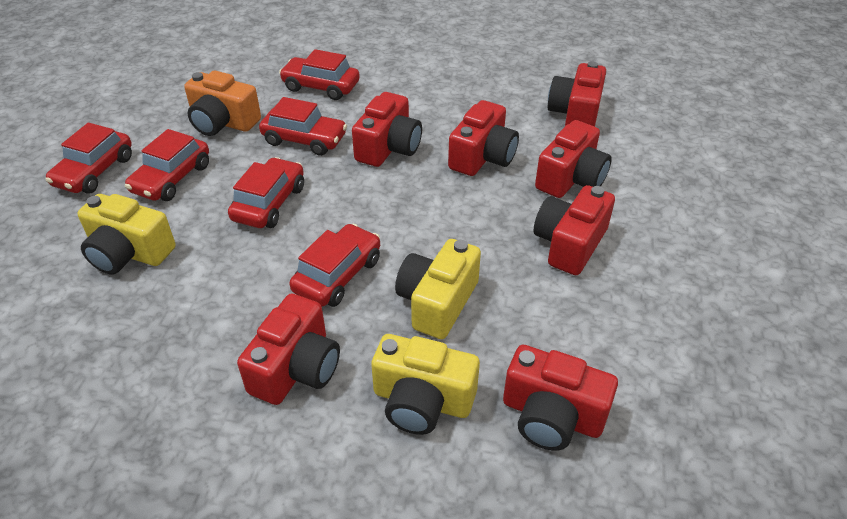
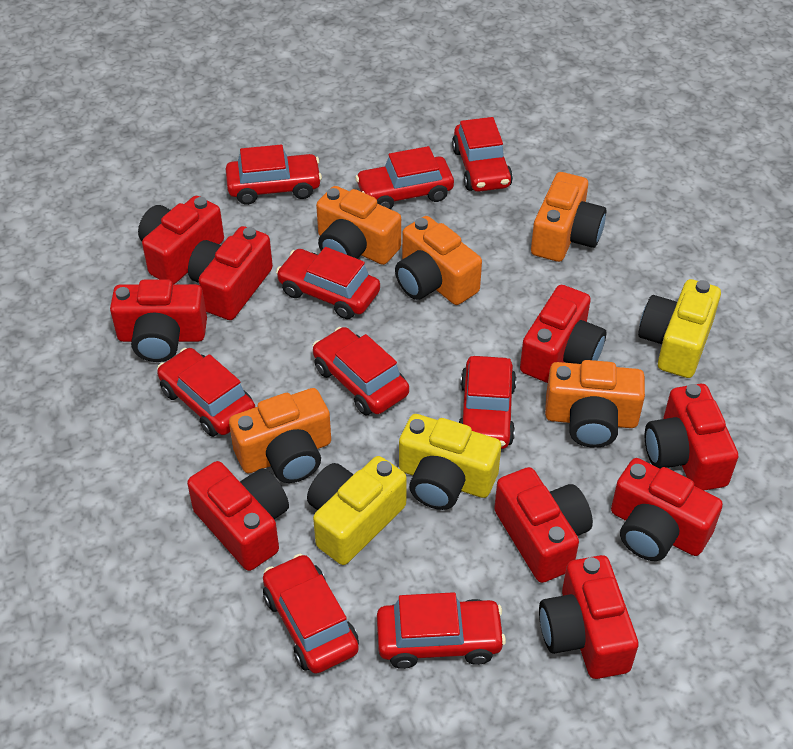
orange camera: [184,70,261,136] = 1 -> [229,388,331,483] [316,186,401,265] [395,216,482,305] [531,172,606,262] [545,360,645,448] = 5
red camera: [237,294,340,405] [352,92,422,167] [448,100,519,176] [503,345,618,451] [534,185,615,275] [535,120,612,198] [547,61,606,127] = 7 -> [110,279,207,362] [138,196,224,284] [187,461,289,571] [188,226,273,320] [494,467,593,583] [520,285,606,383] [539,555,639,679] [611,458,723,561] [645,384,738,491] = 9
red car: [45,123,132,194] [125,129,209,201] [228,157,304,228] [259,97,347,156] [279,49,360,100] [289,224,380,307] = 6 -> [157,348,255,437] [226,145,322,205] [263,554,359,674] [276,247,380,319] [312,327,409,415] [355,146,454,209] [377,592,506,669] [452,117,513,192] [459,356,517,449] = 9

